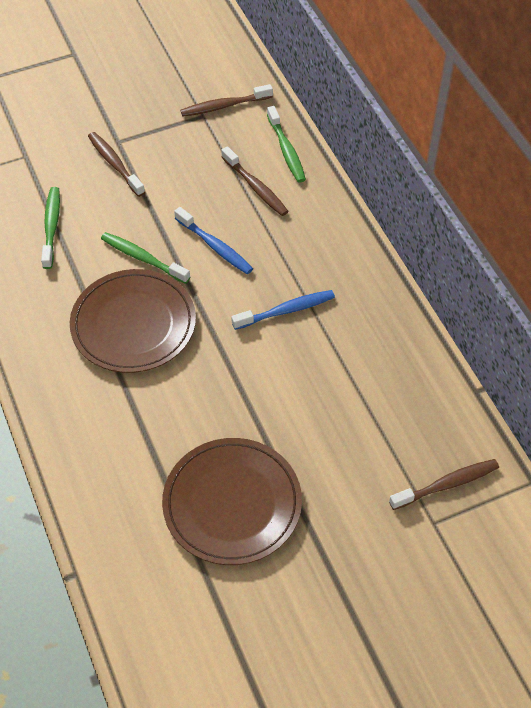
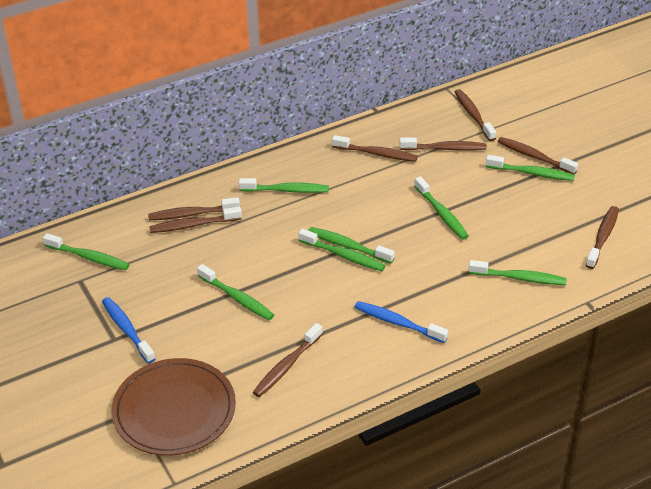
brown plate: [70,269,196,373] [162,438,302,565] = 2 -> [111,358,236,456] = 1
brown toothbrush: [88,132,145,197] [181,84,273,117] [221,146,289,216] [389,459,499,510] = 4 -> [148,197,240,220] [149,207,242,233] [253,323,323,397] [332,135,418,162] [400,137,487,151] [455,89,496,141] [497,137,578,175] [586,206,619,269] = 8
green toothbrush: [41,187,60,269] [101,232,190,284] [267,106,306,183] = 3 -> [43,233,130,270] [197,264,274,320] [239,178,329,193] [298,229,386,271] [308,227,395,264] [414,176,469,240] [469,260,567,285] [486,155,575,181] = 8

